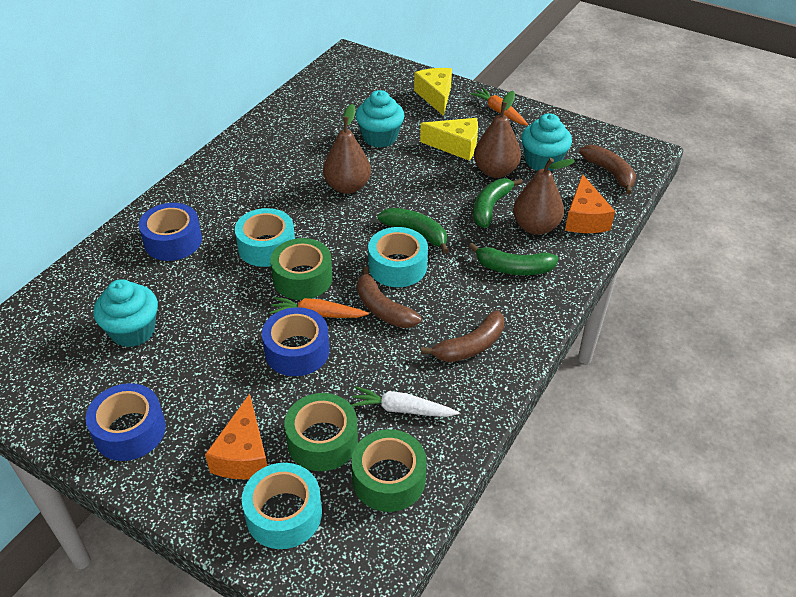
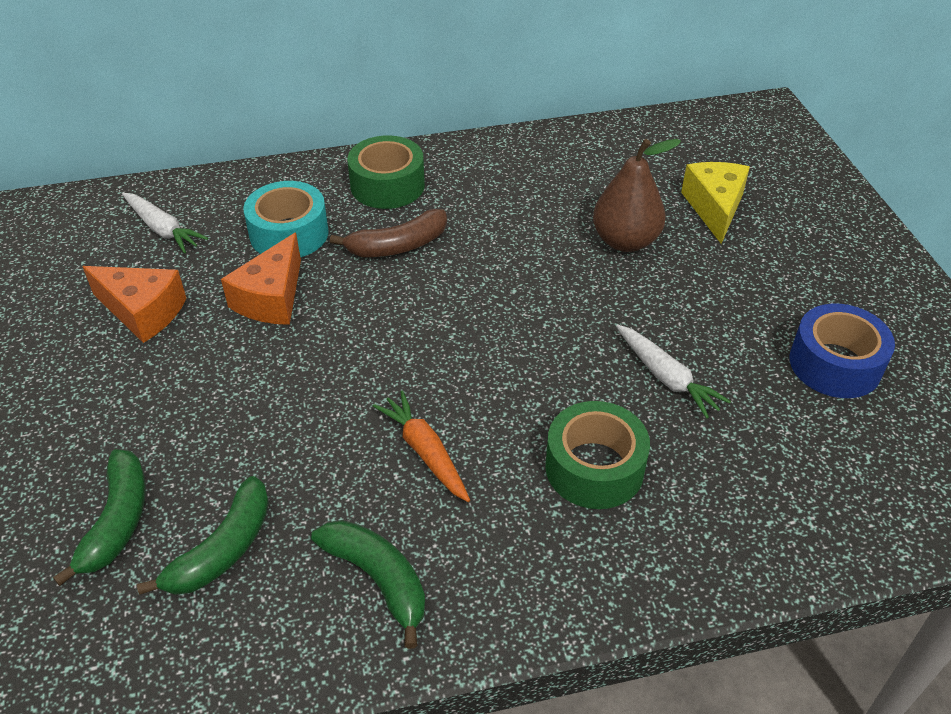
blue tape: [86,383,166,461] [139,203,202,261] [262,307,329,376] = 3 -> [790,304,895,398] = 1
brown banana: [357,267,421,328] [421,310,504,362] [579,145,636,194] = 3 -> [330,209,447,257] = 1
brown pear: [323,104,371,194] [474,91,521,178] [513,158,575,235] = 3 -> [593,139,681,252] = 1
green tape: [270,238,333,300] [284,393,358,471] [351,429,427,512] = 3 -> [347,135,425,209] [545,401,650,509] = 2
orange carrot: [269,297,369,318] [470,88,528,125] = 2 -> [373,390,470,502] = 1
turquoise cupcake: [93,279,158,347] [356,90,404,148] [521,113,572,171] = 3 -> none = 0
turquoise tape: [235,208,295,267] [242,463,322,549] [368,227,428,287] = 3 -> [243,181,329,257] = 1
white carrot: [351,386,460,417] = 1 -> [122,193,208,253] [616,324,731,418] = 2
yellow cheese: [414,68,452,116] [420,118,478,160] = 2 -> [681,162,750,244] = 1

